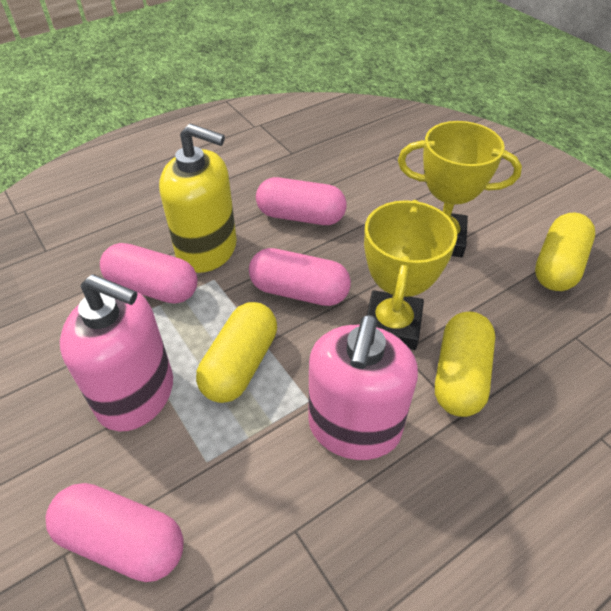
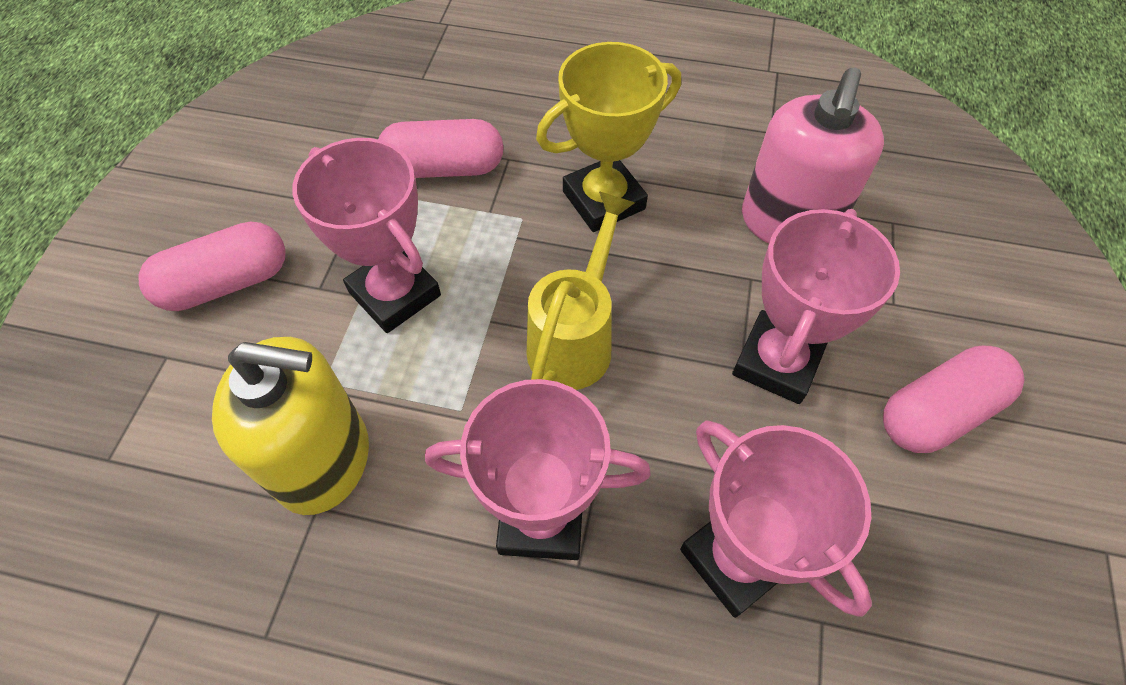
pink capsule: [46,483,184,582] [100,243,198,304] [249,248,351,306] [256,177,347,225] = 4 -> [139,221,286,311] [378,119,504,178] [883,346,1025,453] = 3
pink soap dispenser: [60,274,173,432] [308,315,418,460] = 2 -> [742,67,884,244] = 1
pink trophy: none = 0 -> [292,138,441,333] [425,379,650,560] [680,420,872,618] [732,209,900,404] = 4
yellow capsule: [196,302,277,403] [435,312,495,417] [535,212,595,291] = 3 -> none = 0
yellow trophy: [364,200,457,350] [398,121,522,257] = 2 -> [536,42,681,232] = 1
yellow watering can: none = 0 -> [527,191,635,390] = 1

